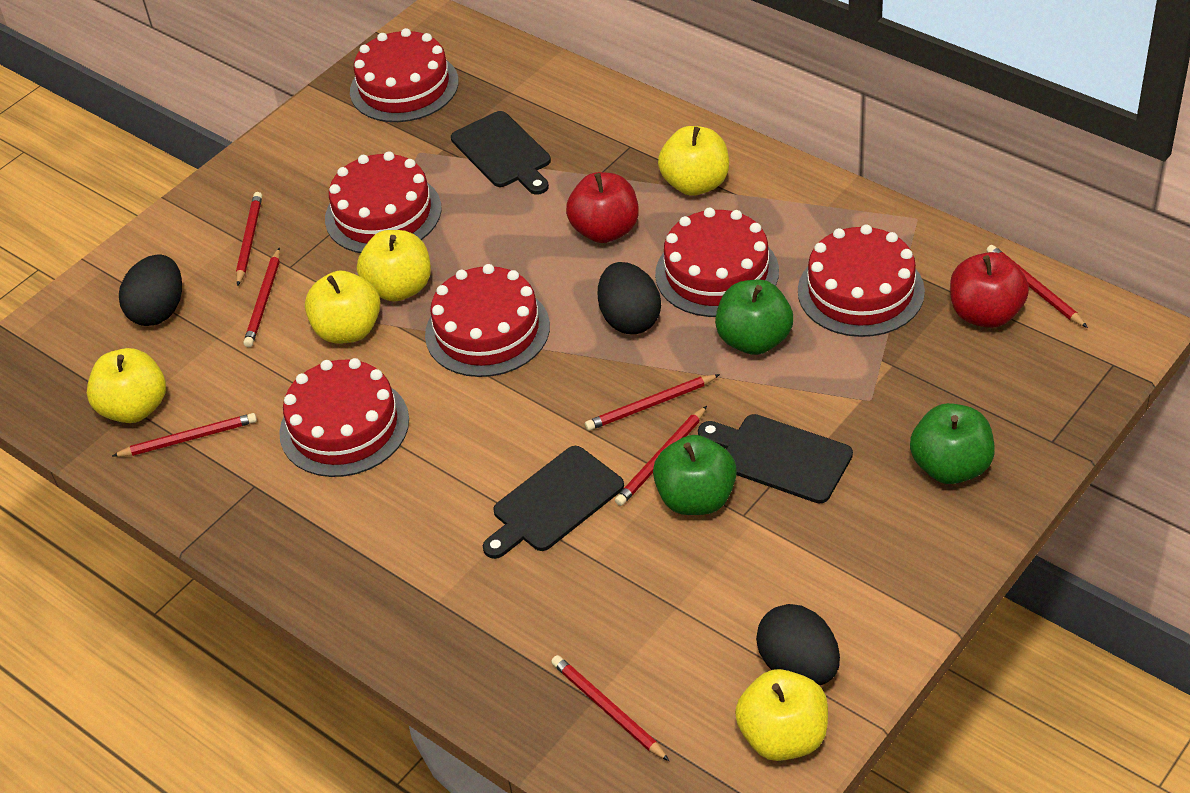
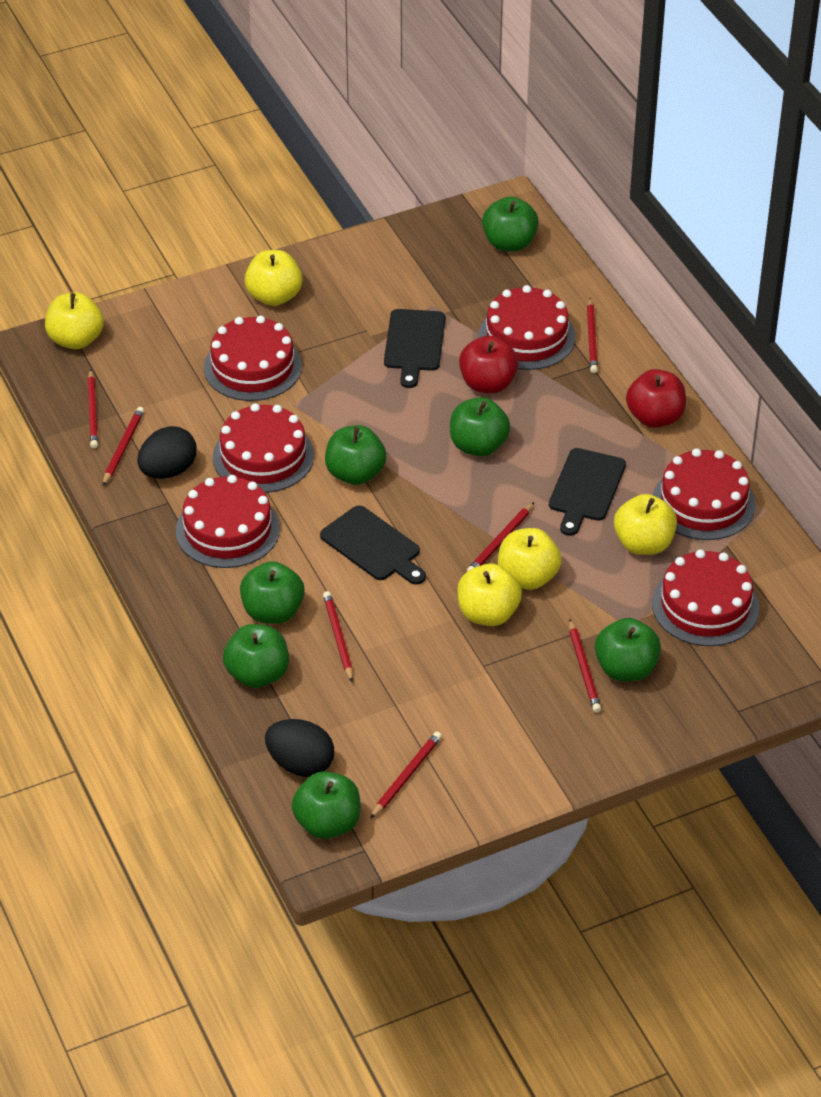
black egg: [119,254,182,326] [598,262,661,334] [756,604,840,685] = 3 -> [137,426,197,479] [265,719,334,777] = 2
green apple: [653,435,737,515] [715,280,793,355] [910,403,995,484] = 3 -> [223,624,289,688] [240,561,305,624] [292,771,361,839] [325,425,386,485] [450,397,510,456] [482,197,539,252] [595,618,661,681] = 7

